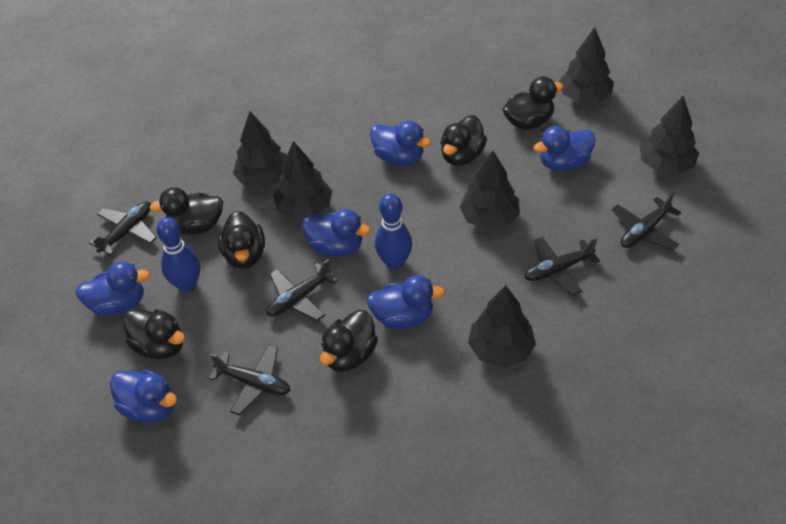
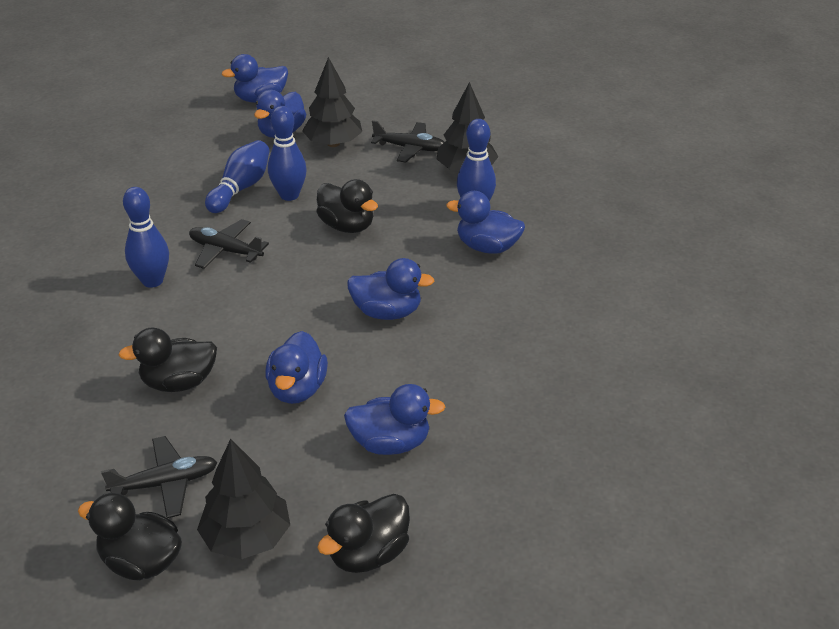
black duck: [123,309,185,359] [149,187,223,235] [218,211,265,269] [320,310,378,372] [441,115,487,166] [503,77,564,130] = 6 -> [78,493,182,580] [118,328,217,392] [316,179,378,233] [317,494,410,573] = 4
black plane: [89,201,157,256] [209,345,291,416] [266,259,337,321] [524,237,600,295] [612,192,681,250] = 5 -> [101,436,217,518] [189,219,269,269] [371,120,444,163] = 3
black tree: [233,112,287,188] [273,141,332,219] [460,150,520,230] [468,285,536,368] [559,27,614,103] [639,96,699,174] = 6 -> [197,439,290,559] [302,57,362,147] [437,82,498,171] = 3
blue bowling pin: [156,217,200,292] [375,194,412,270] = 2 -> [123,187,169,288] [205,140,270,213] [268,106,307,201] [457,119,496,201] = 4

